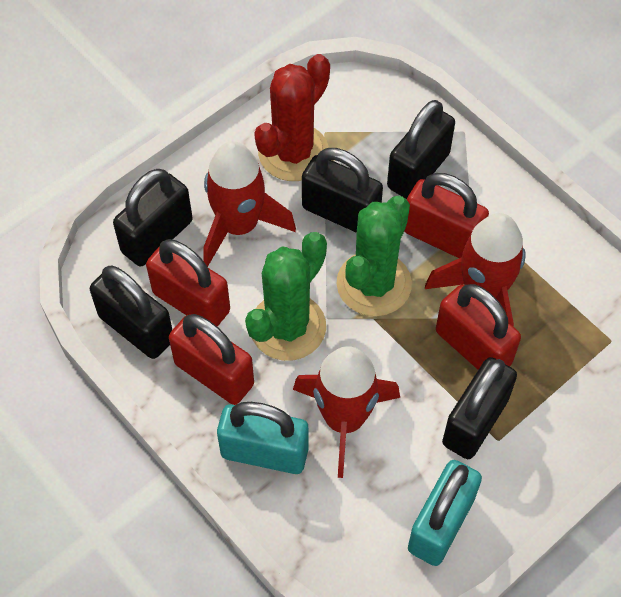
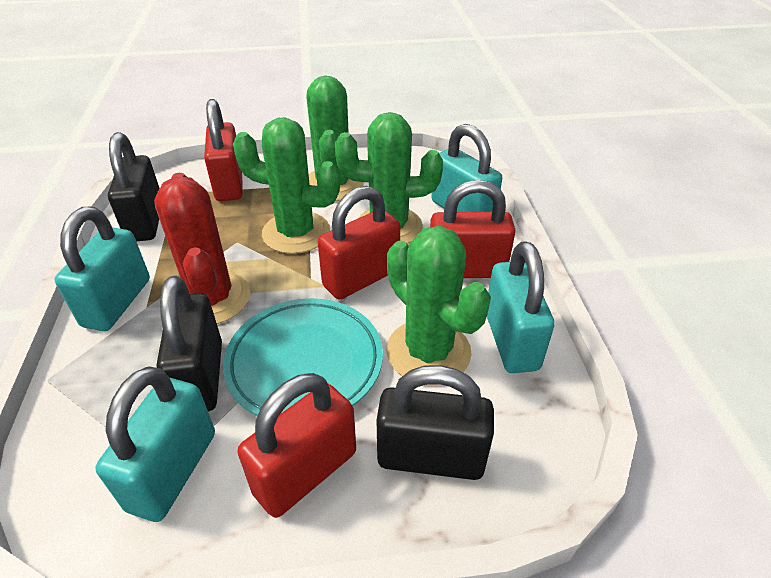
black padlock: [90,265,172,359] [113,169,193,266] [302,148,383,233] [387,100,455,199] [442,357,517,459] = 5 -> [108,132,160,241] [157,276,222,412] [377,365,494,480] = 3
green cactus: [245,232,327,361] [337,196,412,316] = 2 -> [233,117,340,254] [306,76,364,201] [335,112,443,244] [387,226,491,385] = 4
red rocket: [203,141,296,267] [293,346,400,478] [425,213,526,327] = 3 -> none = 0
turquoise padlock: [217,402,309,474] [408,460,482,566] = 2 -> [55,207,150,331] [96,366,215,522] [431,124,502,212] [487,241,555,373] = 4
turquoise plate: none = 0 -> [223,298,383,416] = 1

